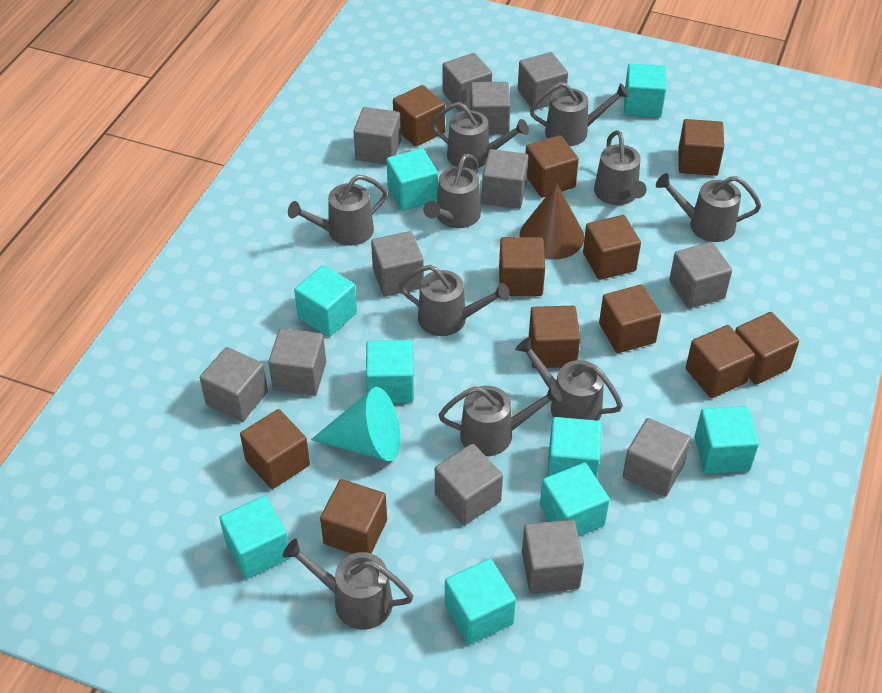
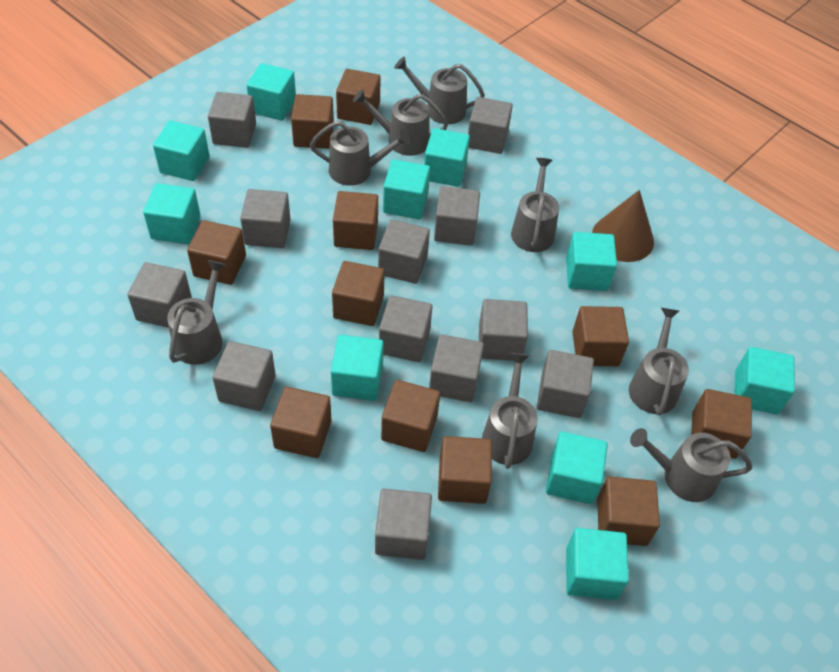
grey watering can: [283,539,413,630] [288,175,388,246] [399,265,510,336] [424,154,481,228] [431,102,529,170] [439,384,562,456] [515,337,623,421] [530,82,629,146] [594,130,647,205] [656,173,761,242] = 10 -> [167,260,226,365] [310,121,410,186] [353,89,448,156] [394,57,485,124] [482,353,538,469] [511,158,559,252] [629,308,689,415] [630,428,752,502] = 8
turquoise cone: [311,387,400,462] = 1 -> none = 0
turquoise cube: [219,496,290,579] [294,265,357,337] [366,340,414,403] [386,148,438,211] [445,559,516,645] [540,462,610,536] [547,417,601,478] [624,63,666,117] [694,406,759,474] = 9 -> [143,183,201,244] [153,121,210,181] [246,63,296,121] [331,335,384,401] [383,159,430,219] [424,128,470,187] [546,432,608,504] [566,232,617,291] [566,528,629,600] [734,347,795,415] = 10

